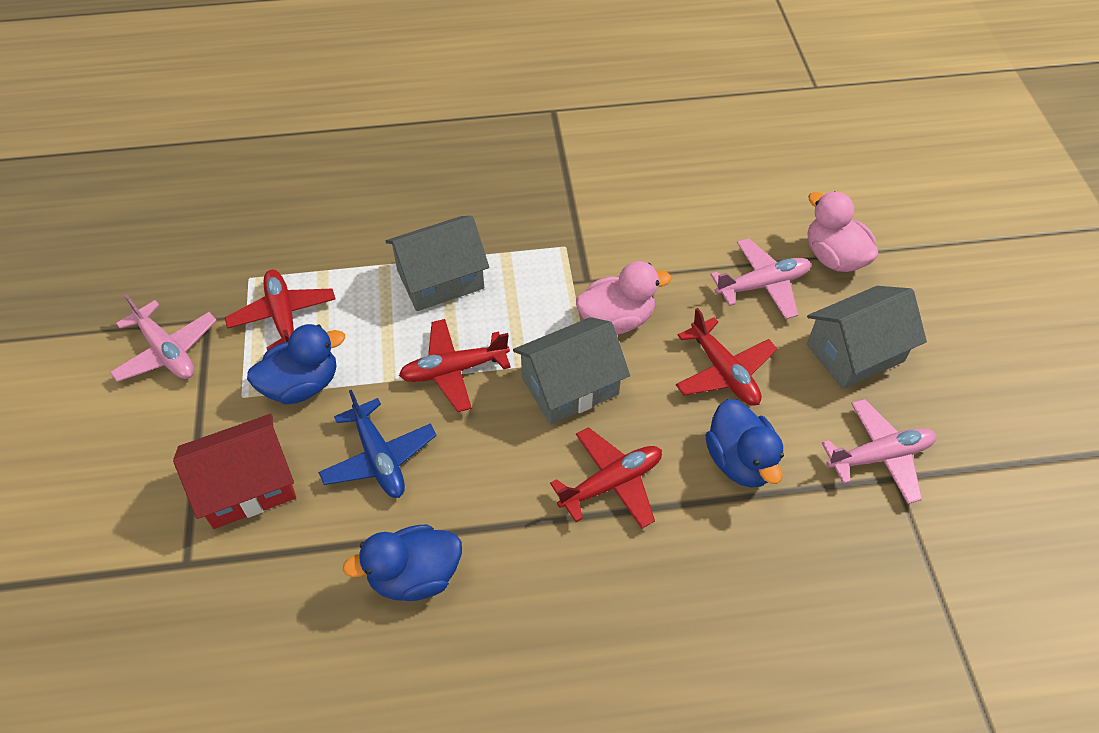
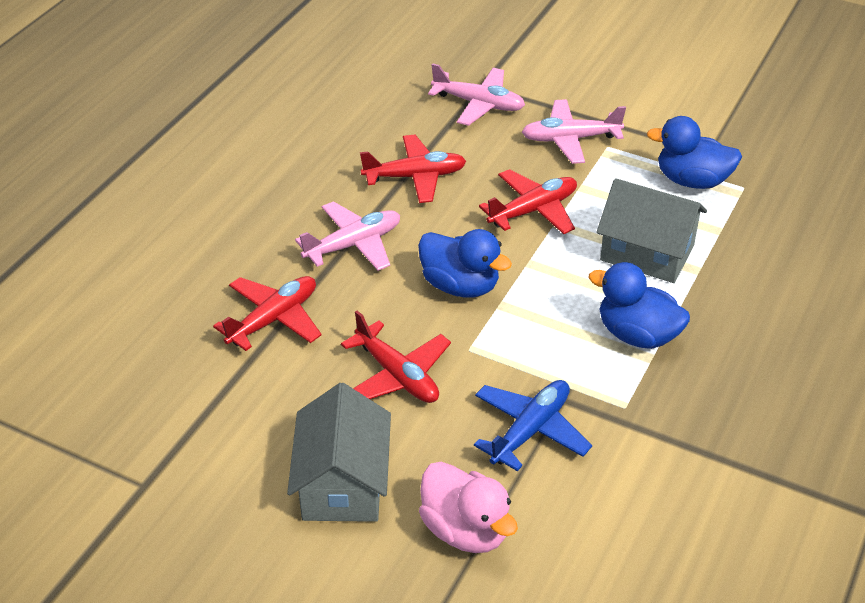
grey house: [386,216,489,311] [513,317,630,425] [807,286,927,389] = 3 -> [287,383,391,522] [596,178,707,283] = 2
pink duck: [576,261,671,335] [808,191,879,272] = 2 -> [419,462,518,553] = 1
red house: [173,414,296,529] = 1 -> none = 0

